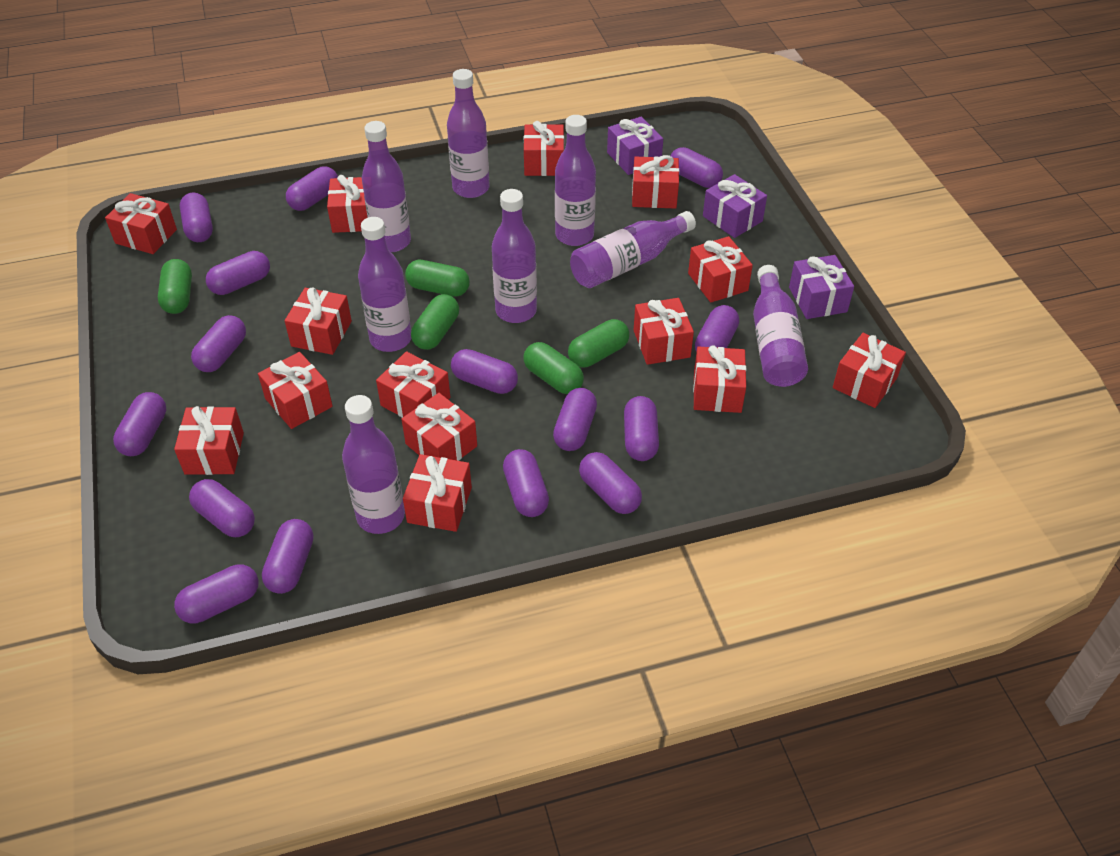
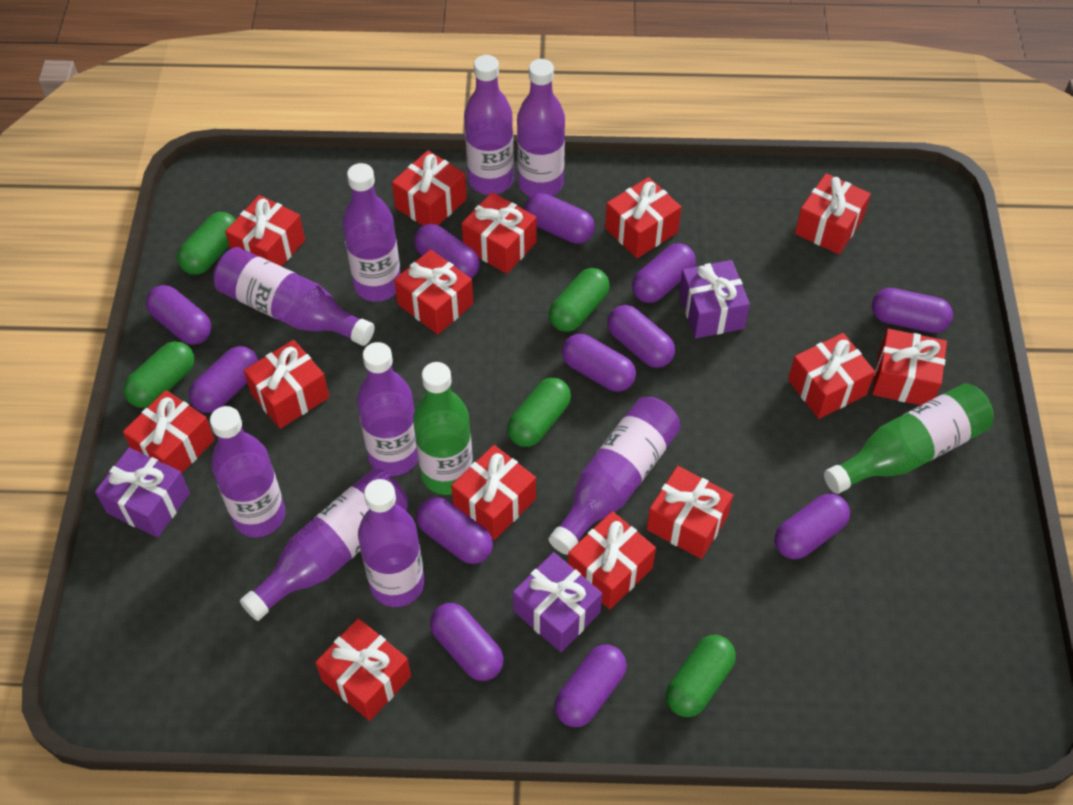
green bottle: none = 0 -> [413,362,473,495] [824,383,994,494] = 2
purple bottle: [342,395,405,534] [358,217,411,352] [362,121,411,253] [447,69,490,198] [492,189,537,323] [555,115,596,246] [570,211,696,288] [753,265,808,387] = 8 -> [210,406,285,537] [213,247,375,346] [240,469,408,621] [342,163,401,302] [357,342,418,476] [358,479,424,607] [464,55,514,195] [517,59,565,197] [549,397,681,555] = 9
purple capsule: [113,392,166,456] [174,564,259,623] [180,193,213,242] [189,479,255,537] [191,315,246,372] [206,251,270,295] [262,519,313,594] [286,166,338,211] [451,349,518,394] [503,449,549,517] [553,388,597,451] [579,452,642,514] [624,396,659,461] [670,147,723,188] [695,305,739,352] = 15 -> [146,285,211,345] [189,346,258,413] [414,224,480,279] [416,497,493,564] [430,603,504,681] [524,193,595,244] [554,645,627,727] [562,334,636,392] [607,305,675,368] [632,243,696,303] [775,494,850,559] [872,288,953,333] = 12

